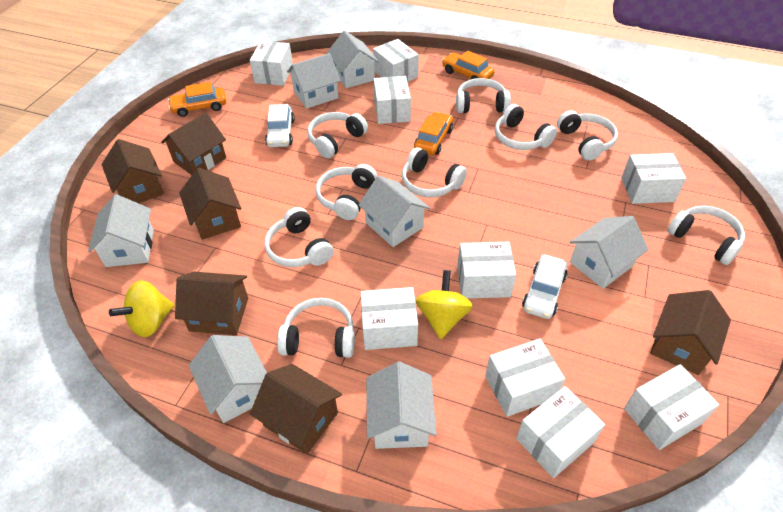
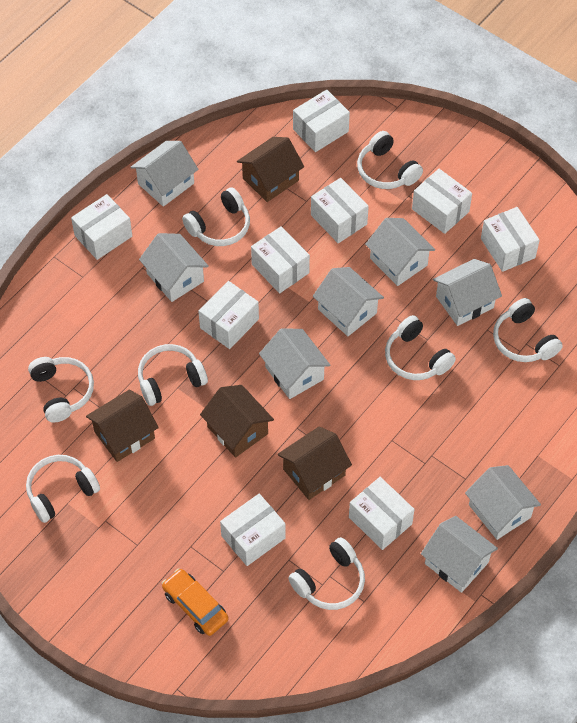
brown house: [101,139,164,203] [161,113,226,175] [175,272,248,335] [179,168,241,240] [250,364,342,454] [650,290,731,375] = 6 -> [86,390,159,462] [200,385,274,458] [237,137,304,202] [278,426,352,500] = 4
orange car: [168,82,226,117] [414,112,453,155] [442,51,494,79] = 3 -> [162,569,229,636] = 1
white car: [265,104,295,147] [522,255,567,319] = 2 -> none = 0
white headphones: [264,207,333,267] [277,298,355,358] [307,112,368,158] [316,164,377,220] [402,147,467,197] [456,78,511,113] [495,104,557,150] [557,110,618,161] [668,206,745,265] = 9 -> [26,455,100,523] [28,357,94,423] [138,344,208,406] [182,187,250,246] [288,537,365,610] [357,131,423,189] [385,315,456,380] [493,298,563,362] = 8
white house: [88,194,154,267] [189,335,267,423] [287,53,341,109] [327,31,379,88] [359,176,430,247] [366,361,437,449] [570,216,648,289] = 7 -> [131,141,198,207] [139,233,209,302] [259,328,331,399] [313,267,384,336] [365,218,435,286] [421,516,498,593] [433,259,502,326] [465,465,541,540] = 8
yellow spinning top: [109,280,174,337] [416,270,473,339] = 2 -> none = 0

